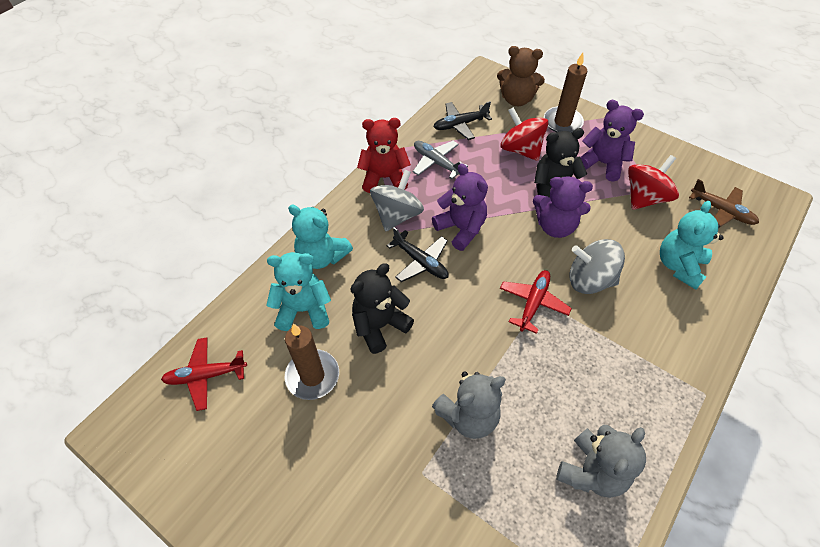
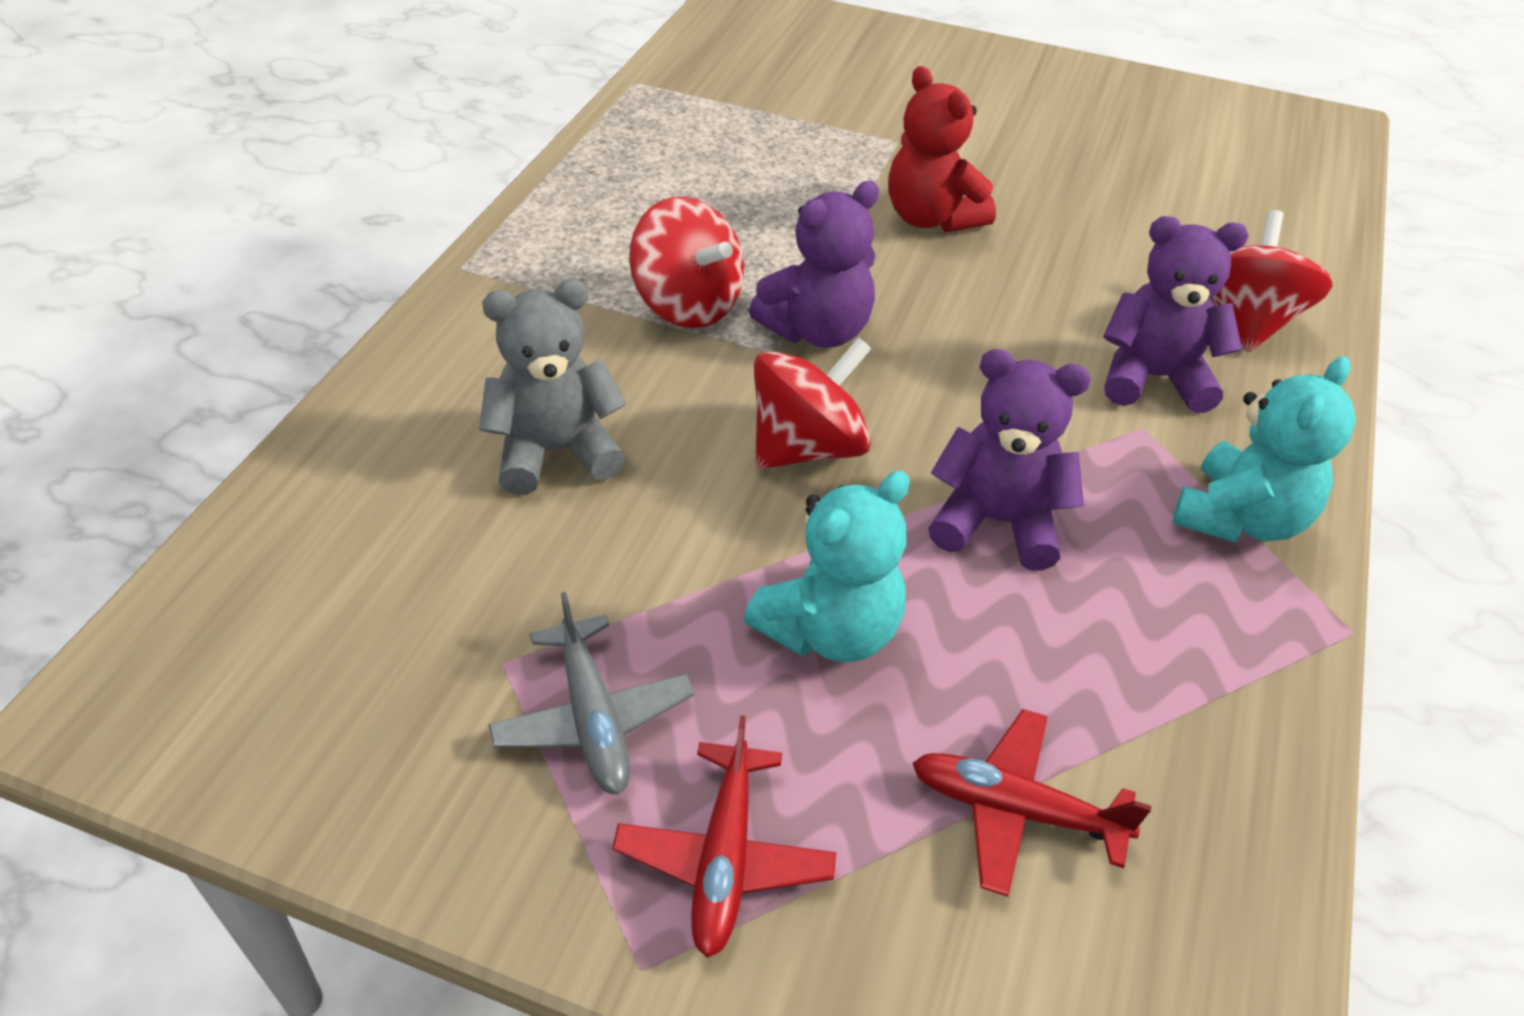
black plane: [387,227,449,282] [433,101,492,140] = 2 -> none = 0
black teddy bear: [350,263,414,354] [534,128,587,198] = 2 -> none = 0
brown candle: [285,324,339,400] [544,53,587,133] = 2 -> none = 0
brown plane: [689,179,759,227] = 1 -> none = 0
brown teddy bear: [497,46,545,106] = 1 -> none = 0
grey spinning top: [370,170,424,231] [569,239,625,294] = 2 -> none = 0
grey teddy bear: [432,372,506,439] [556,425,646,498] = 2 -> [479,280,626,495] = 1
red spinning top: [500,107,548,161] [628,155,679,210] = 2 -> [629,197,744,328] [754,337,872,469] [1211,210,1333,352] = 3
turquoise teddy bear: [267,252,331,331] [288,205,353,269] [660,201,724,290] = 3 -> [744,471,910,662] [1172,356,1356,543] = 2

